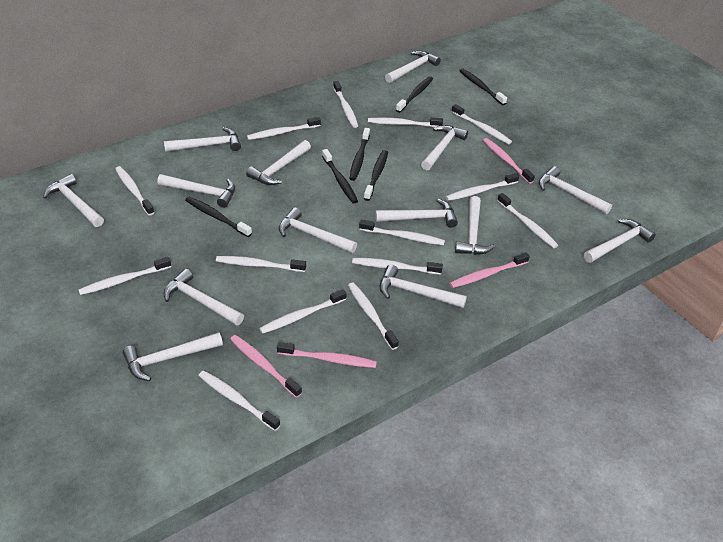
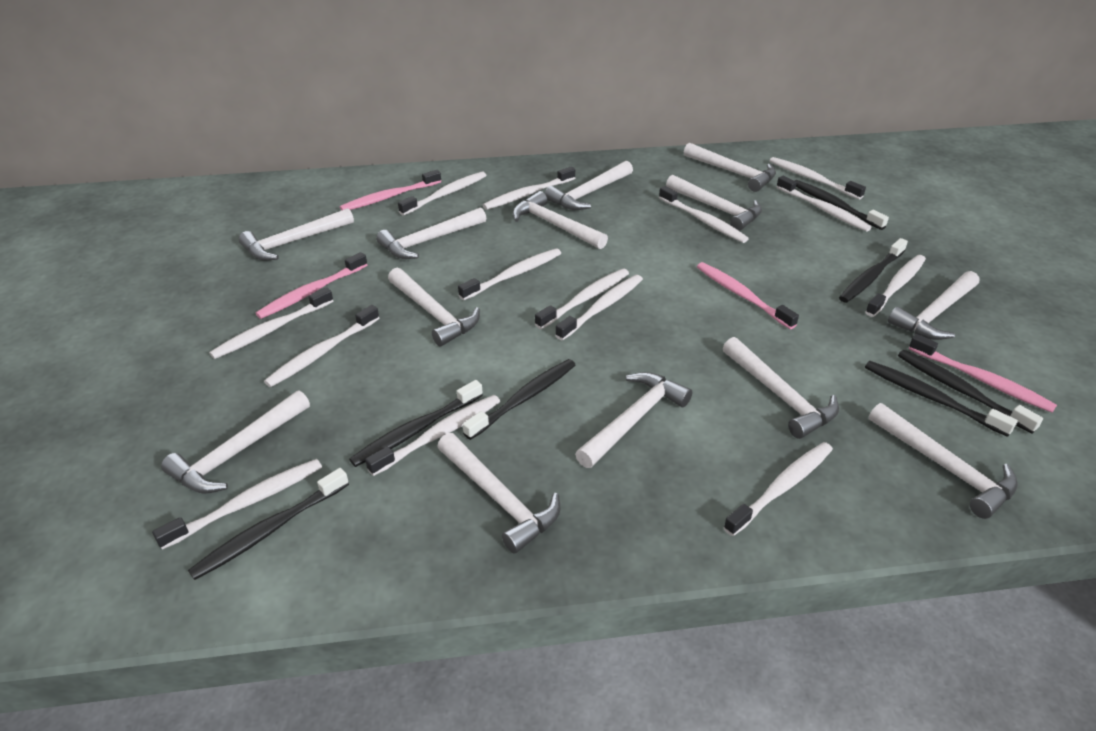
black toothbrush: [185,197,252,237] [322,149,358,203] [350,128,370,181] [364,150,388,201] [396,76,433,113] [459,68,507,105] = 6 -> [188,468,349,580] [349,380,483,467] [463,359,575,440] [794,180,889,230] [839,238,908,303] [865,361,1018,437] [898,350,1043,434] = 7
white hammer: [43,174,104,227] [123,332,223,381] [157,174,235,208] [164,127,241,152] [164,269,244,326] [246,140,311,185] [279,207,357,253] [375,199,458,228] [380,264,467,308] [385,51,441,83] [421,125,468,170] [455,196,495,255] [539,166,612,214] [584,219,656,263] = 14 -> [161,390,310,494] [239,208,354,261] [376,207,486,259] [388,268,480,346] [437,433,560,554] [512,191,608,249] [545,161,633,210] [575,372,692,468] [666,175,762,231] [684,143,776,192] [723,337,839,439] [869,403,1018,519] [888,271,979,340] = 13

